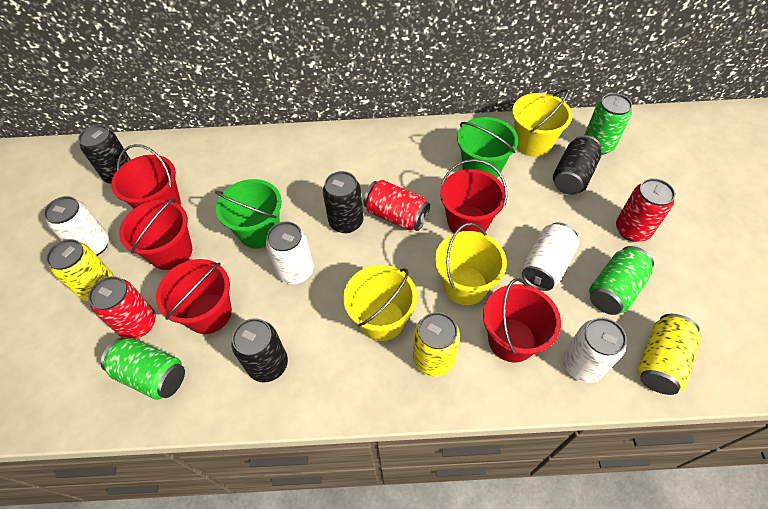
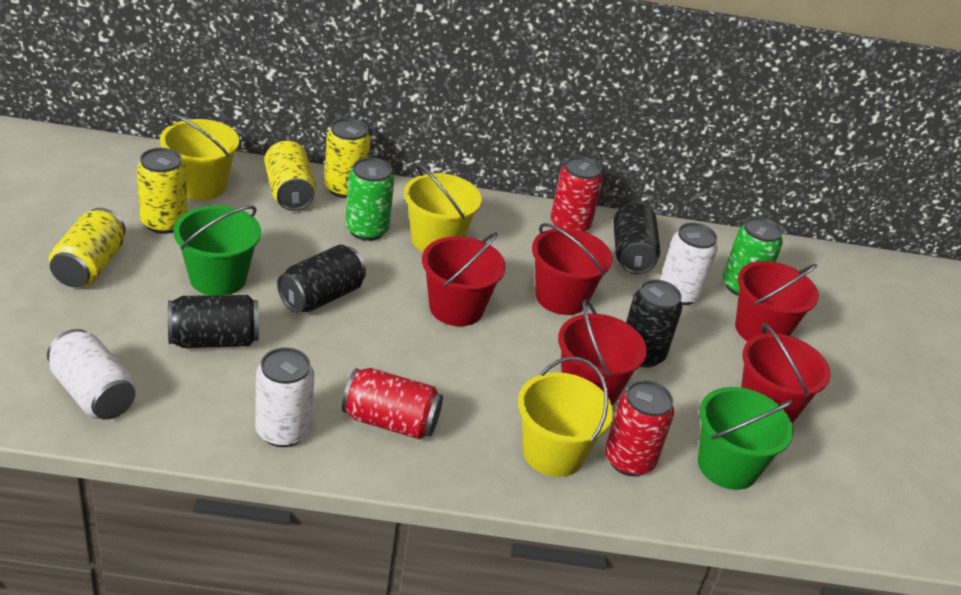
green can: [101,338,185,400] [585,93,632,155] [589,246,654,315] = 3 -> [345,158,394,241] [723,217,783,296] = 2
white can: [44,196,109,256] [266,221,314,284] [522,222,579,291] [563,318,627,383] = 4 -> [47,329,136,420] [255,347,314,447] [660,223,718,305] = 3
yellow can: [46,239,114,301] [413,312,460,377] [638,314,701,395] = 3 -> [49,208,126,287] [137,148,187,234] [264,141,316,211] [324,118,371,198] = 4

